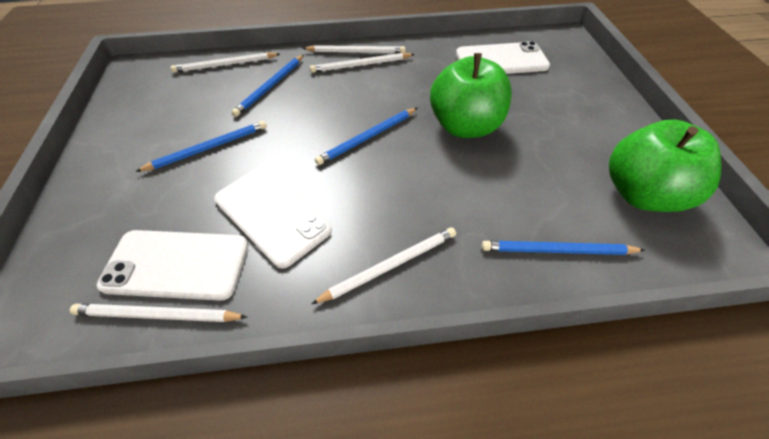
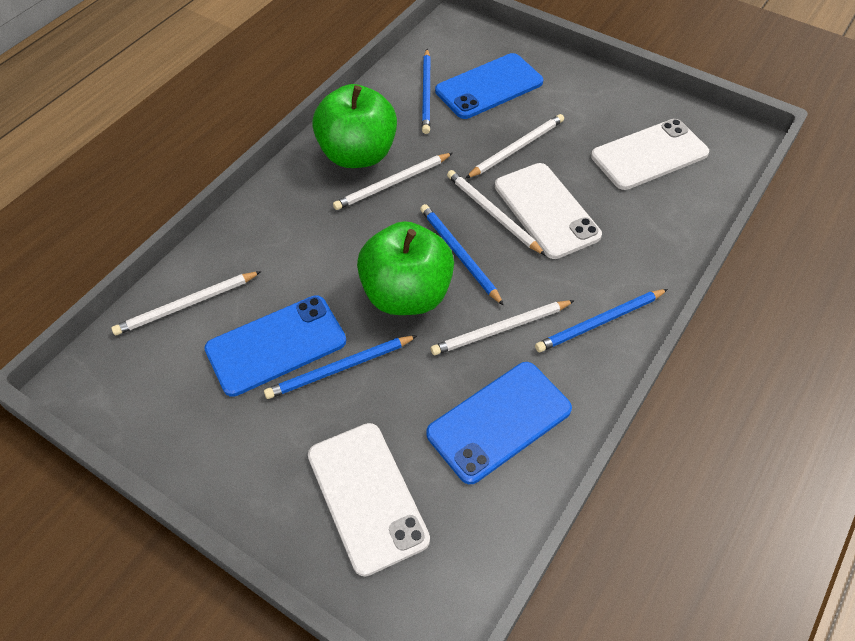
blue phone: none = 0 -> [205,295,346,397] [426,362,572,484] [435,53,543,119] = 3

